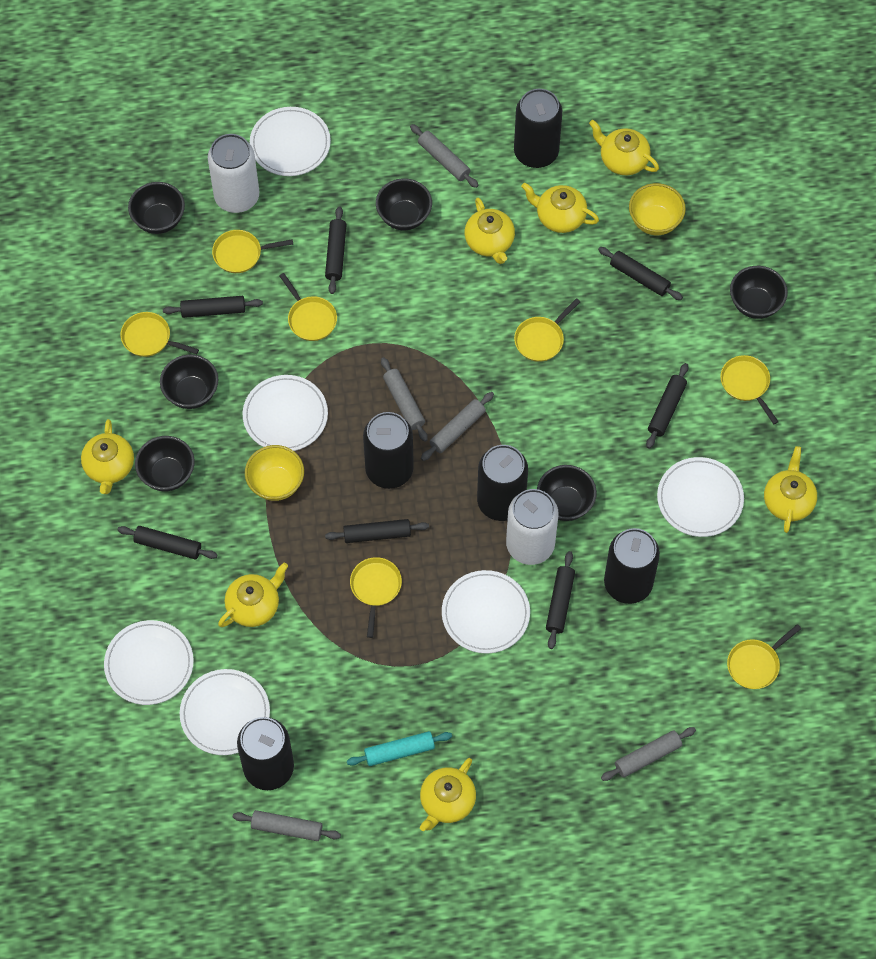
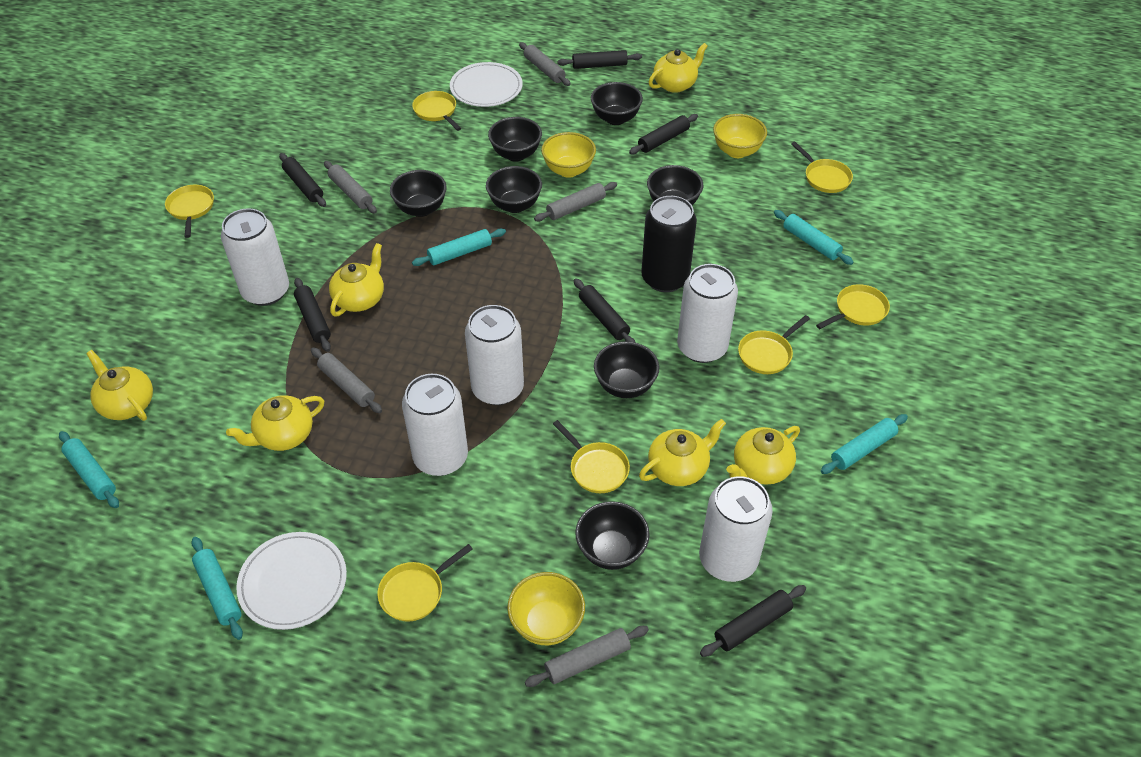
black bowl: [128,182,185,234] [135,436,195,491] [160,354,219,409] [376,178,432,230] [537,465,597,521] [730,266,788,319] = 6 -> [390,170,447,217] [486,166,542,213] [488,117,542,162] [575,501,650,570] [591,82,643,125] [594,341,659,398] [647,165,703,205] = 7
black can: [237,717,294,790] [363,412,414,489] [477,445,528,521] [514,89,562,168] [604,528,660,604] = 5 -> [641,196,697,292] = 1
black rolling pin: [118,526,217,559] [163,296,263,318] [325,206,347,294] [325,519,429,543] [546,551,575,649] [598,247,683,300] [646,363,688,449] = 7 -> [279,153,326,207] [294,278,331,352] [557,50,642,69] [574,278,636,343] [629,114,698,154] [700,585,806,657] = 6
turquoise rolling pin: [347,731,452,766] = 1 -> [59,431,119,508] [191,537,243,640] [412,229,506,266] [774,210,854,265] [821,414,908,474] = 5
white can: [208,134,259,213] [506,489,559,565] = 2 -> [221,208,289,306] [402,374,468,476] [465,305,524,405] [677,264,738,363] [699,476,773,582] = 5
white plate: [104,620,194,705] [180,669,270,755] [243,375,328,451] [250,107,331,176] [442,570,530,653] [657,457,744,537] = 6 -> [236,532,347,630] [450,62,523,107] = 2
yellow bowl: [245,445,304,501] [629,183,686,235] = 2 -> [507,572,585,645] [541,132,596,178] [713,114,767,158] = 3
yellow teapot: [81,419,134,494] [218,563,288,627] [420,758,476,831] [465,198,515,264] [521,183,599,233] [589,120,659,175] [764,446,817,533] = 7 -> [86,350,153,421] [226,395,324,451] [329,243,384,316] [639,419,726,486] [649,43,708,93] [726,426,800,485] = 6

